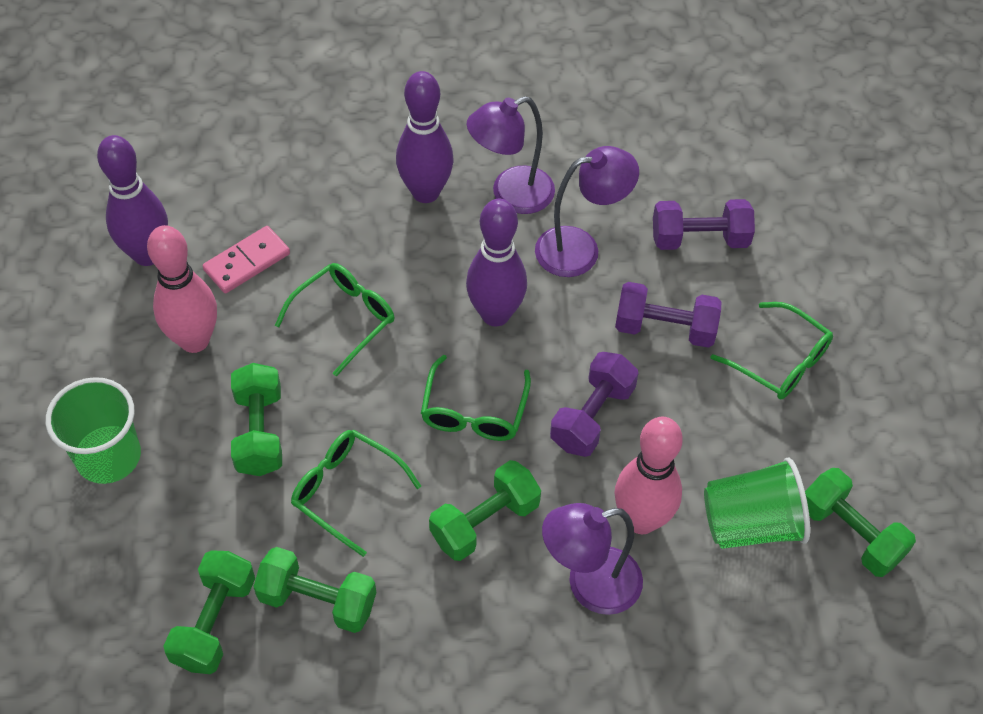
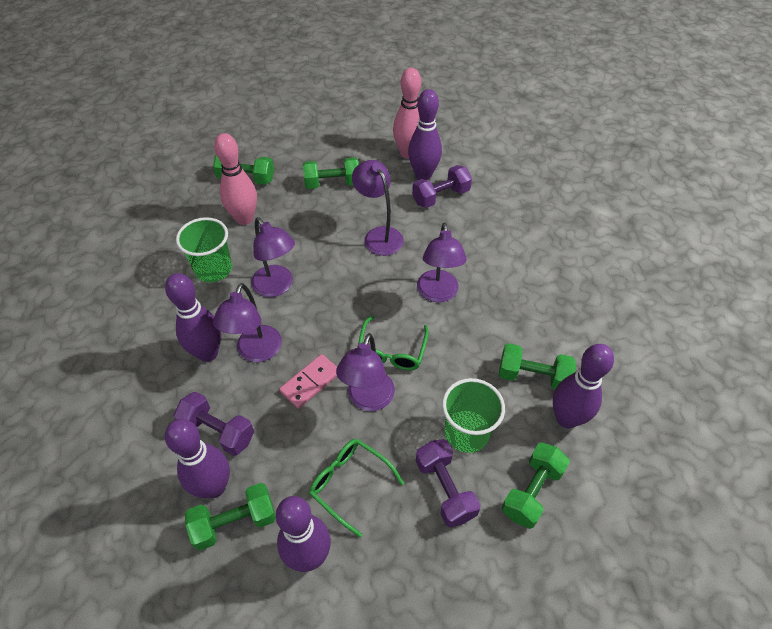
green glasses: [275,263,394,377] [291,430,421,557] [421,355,531,441] [711,302,833,400] = 4 -> [309,439,404,537] [357,316,429,371] = 2
purple bowling pin: [97,135,168,266] [396,71,454,203] [466,199,527,327] = 3 -> [165,273,221,362] [165,419,230,498] [276,496,331,572] [408,89,442,180] [553,344,614,428] = 5
purple lamp: [467,96,555,214] [535,146,639,277] [542,503,643,615] = 3 -> [213,283,282,362] [251,217,295,297] [336,333,395,411] [352,160,404,256] [417,223,467,302] = 5

